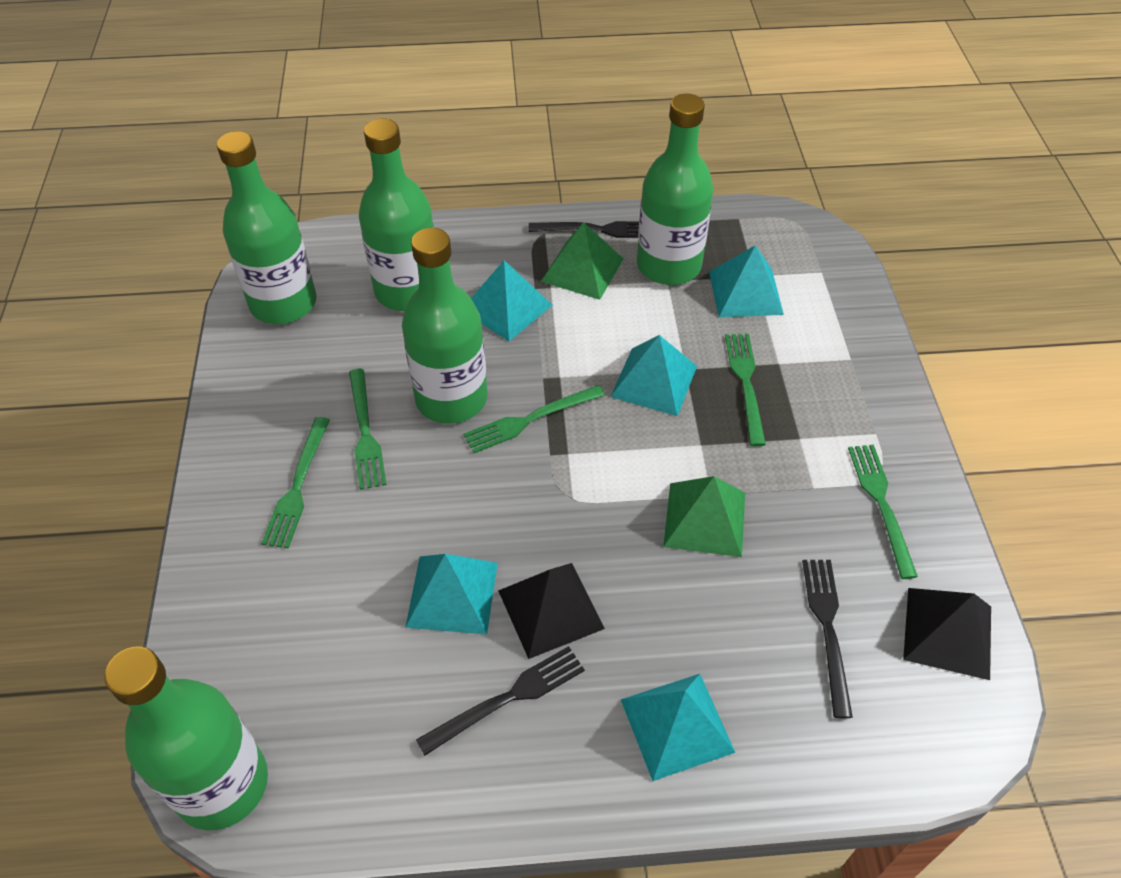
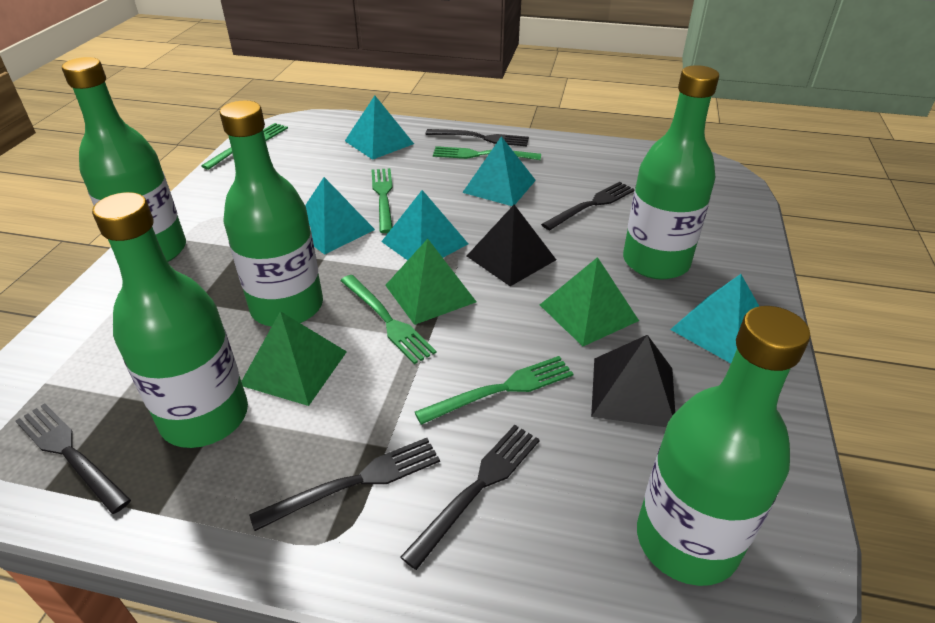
black fork: [416,646,585,756] [529,221,639,238] [802,560,853,718] = 3 -> [16,403,131,514] [249,438,440,531] [400,425,540,570] [425,129,529,146] [541,182,635,230] = 5
green pyramid: [541,222,623,300] [663,476,745,557] = 2 -> [241,311,347,406] [385,239,476,325] [540,257,639,346] = 3

